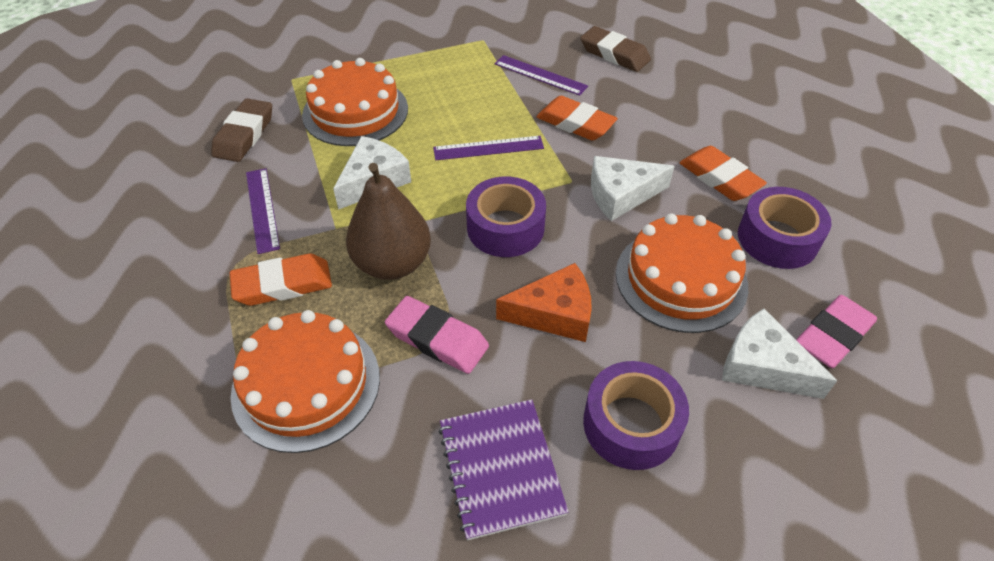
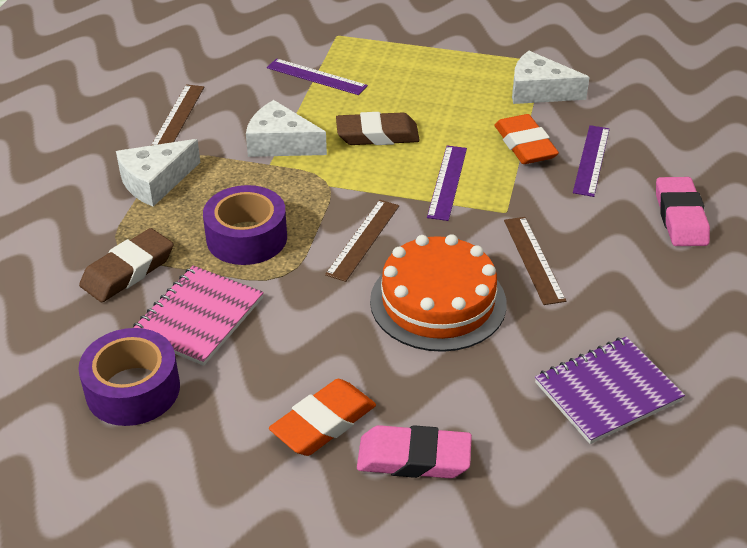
brown pear: [346,163,431,280] = 1 -> none = 0
brown ruler: none = 0 -> [151,84,204,145] [325,200,399,282] [504,217,566,305] = 3
orange cake: [231,310,380,453] [302,58,408,146] [616,213,748,333] = 3 -> [370,234,507,352] = 1
orange cheese: [496,263,592,342] = 1 -> none = 0
orange eraser: [230,253,332,306] [537,96,618,141] [680,146,767,201] = 3 -> [269,379,376,456] [494,114,559,164] = 2
pink notebook: none = 0 -> [133,265,264,366] = 1
purple tape: [466,177,546,257] [583,361,689,470] [738,187,831,269] = 3 -> [78,328,180,426] [203,185,287,265] = 2

